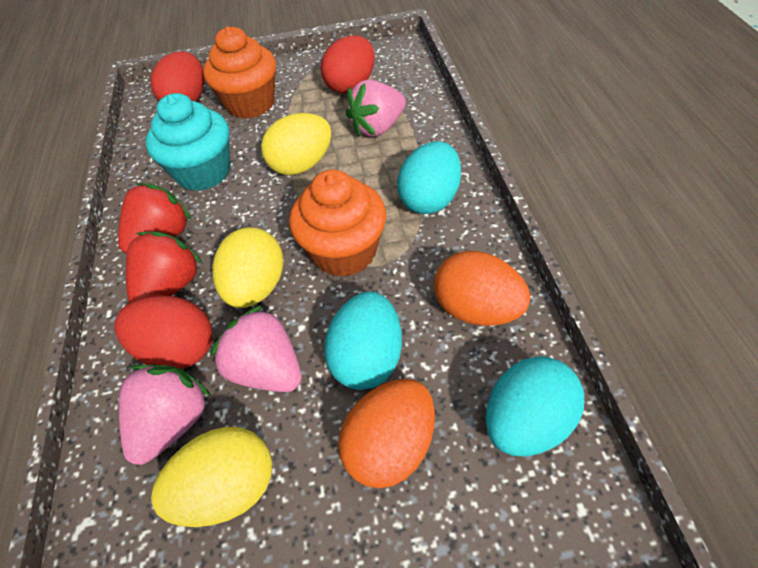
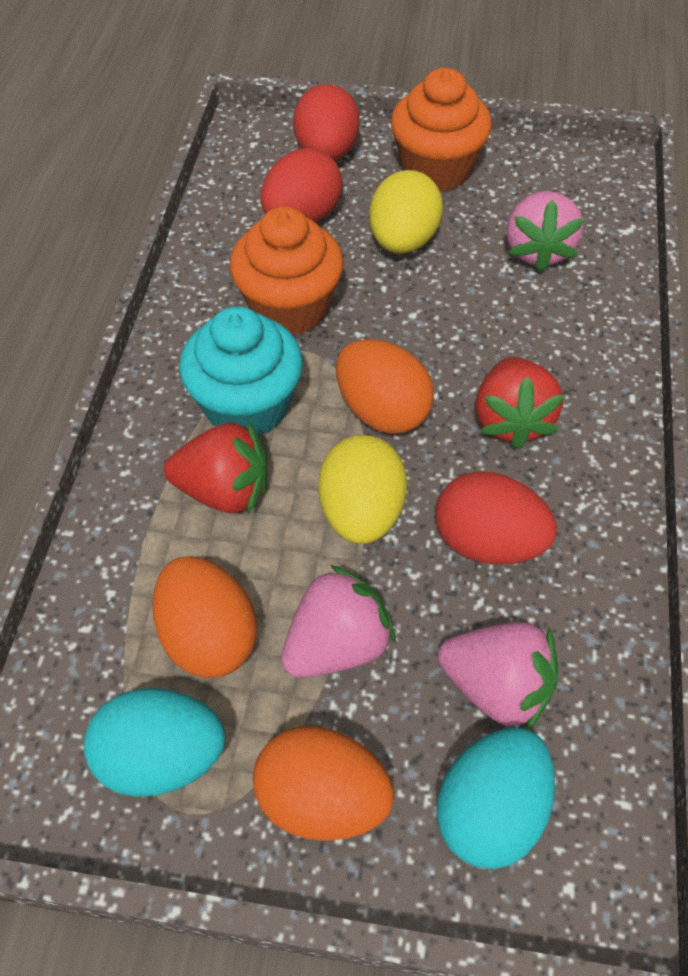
orange egg: [338,379,435,488] [434,251,531,326] = 2 -> [152,556,257,678] [253,726,394,841] [336,339,434,434] = 3
turquoise egg: [324,292,402,390] [397,141,461,214] [486,356,584,457] = 3 -> [84,688,225,797] [436,727,555,869] = 2
yellow egg: [151,427,272,527] [212,227,283,308] [261,113,331,175] = 3 -> [318,435,407,544] [369,170,443,254] = 2

